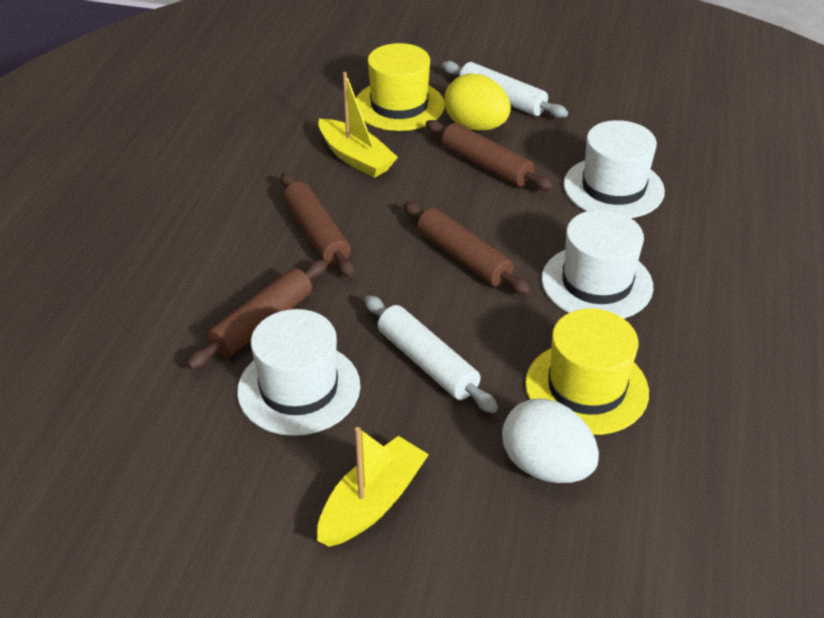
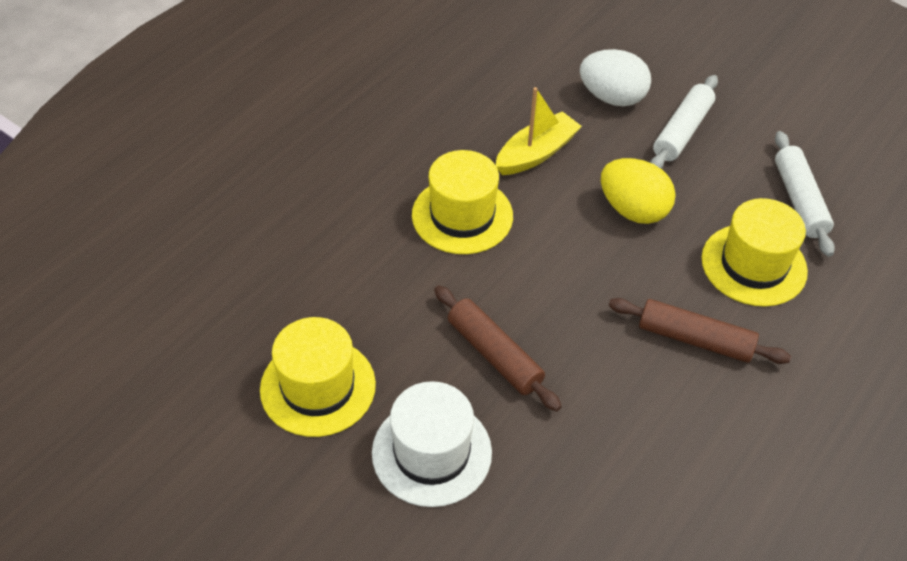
brown rolling pin: [187,259,328,369] [281,173,355,277] [403,202,531,295] [426,120,554,191] = 4 -> [434,285,562,411] [609,298,791,364] = 2
white hat: [237,309,361,436] [542,210,653,319] [564,120,665,218] = 3 -> [372,381,492,507] = 1
yellow boat: [317,427,429,547] [318,72,398,178] = 2 -> [496,87,582,175] = 1
yellow hat: [356,43,445,131] [525,309,649,435] = 2 -> [260,317,376,437] [412,150,513,254] [701,198,808,306] = 3

